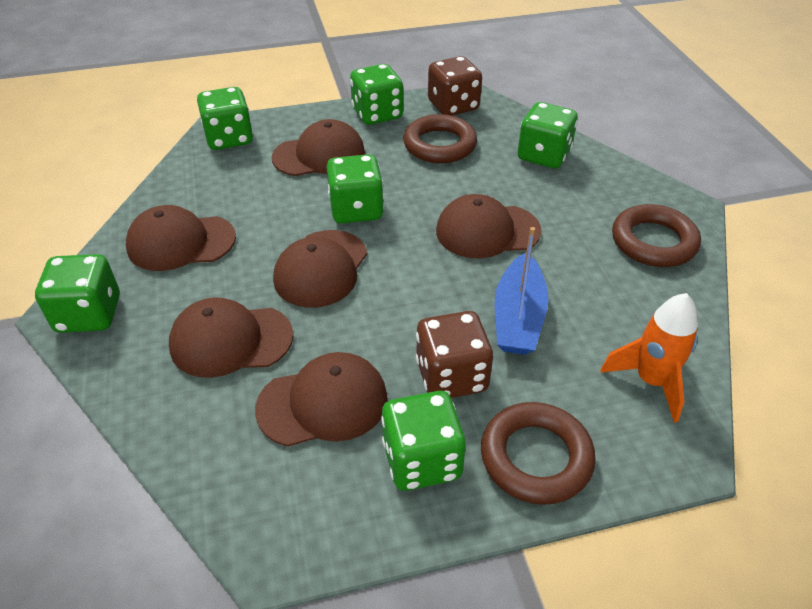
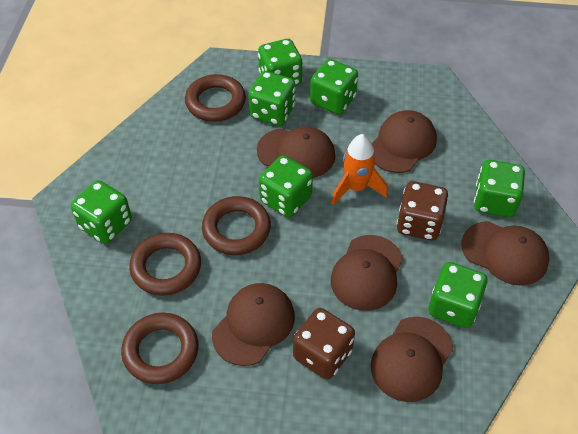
blue boat: [494,227,548,355] = 1 -> none = 0
brown ring: [403,114,477,163] [481,402,596,505] [612,204,701,267] = 3 -> [121,313,199,384] [129,233,201,296] [185,74,246,122] [202,196,271,255] = 4
green dice: [35,254,120,333] [197,87,253,150] [327,154,384,223] [350,64,403,125] [381,391,466,491] [518,102,578,168] = 6 -> [71,180,132,244] [249,71,295,126] [258,39,302,86] [259,155,313,217] [310,59,358,115] [428,262,488,328] [474,160,525,217] = 7

